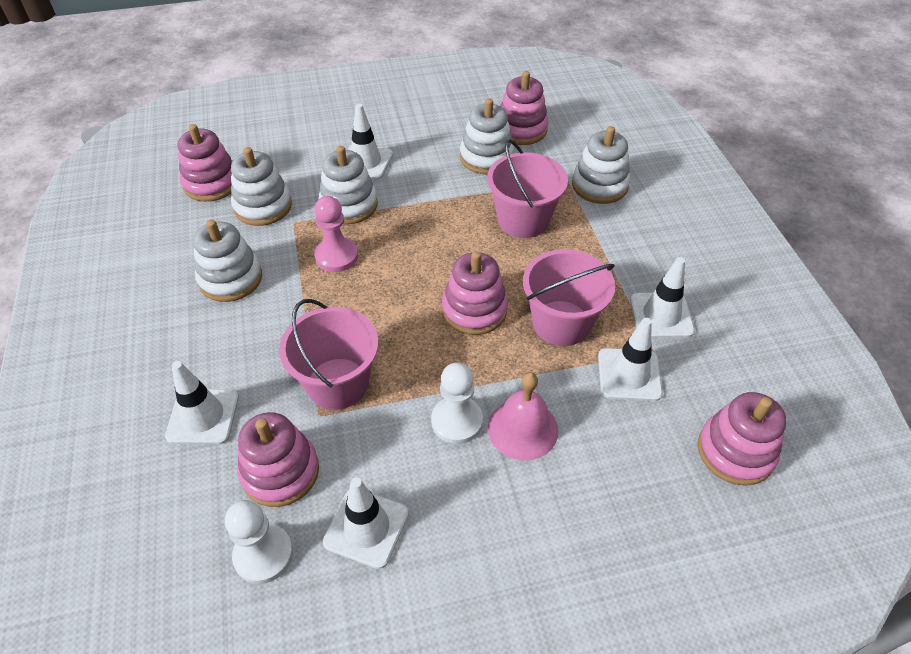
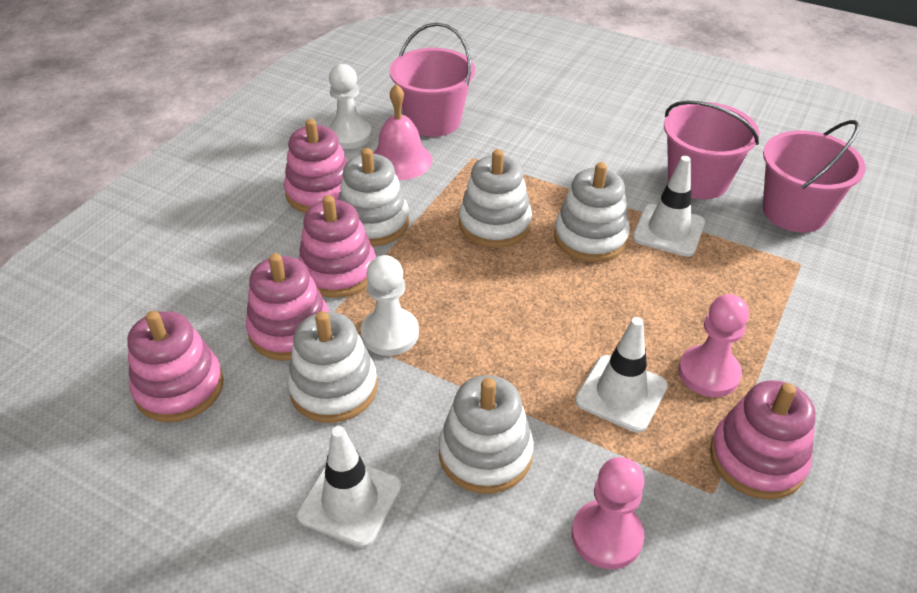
pink pawn: [314,196,358,272] = 1 -> [572,457,644,569] [678,294,749,397] = 2
white traffic cone: [165,361,239,445] [323,478,409,569] [348,104,393,180] [598,318,663,401] [630,257,695,338] = 5 -> [297,426,402,548] [575,317,668,433] [633,156,705,257] = 3

